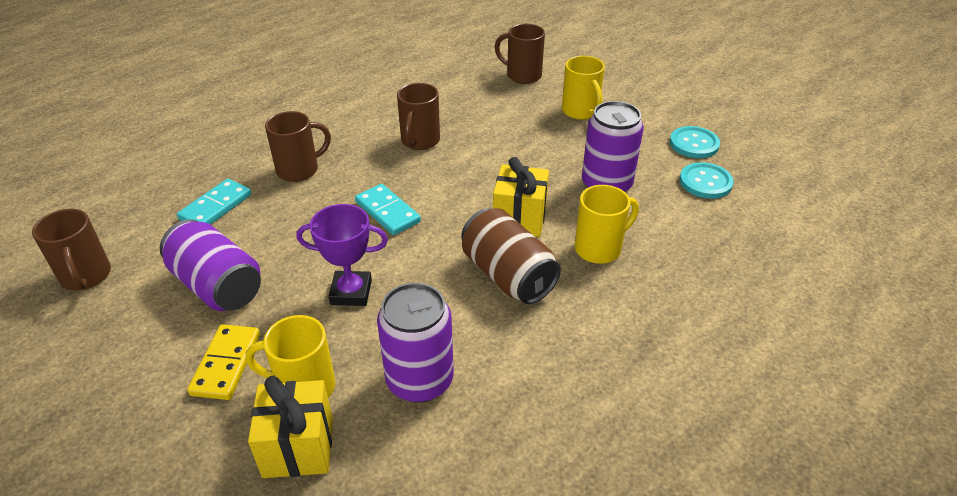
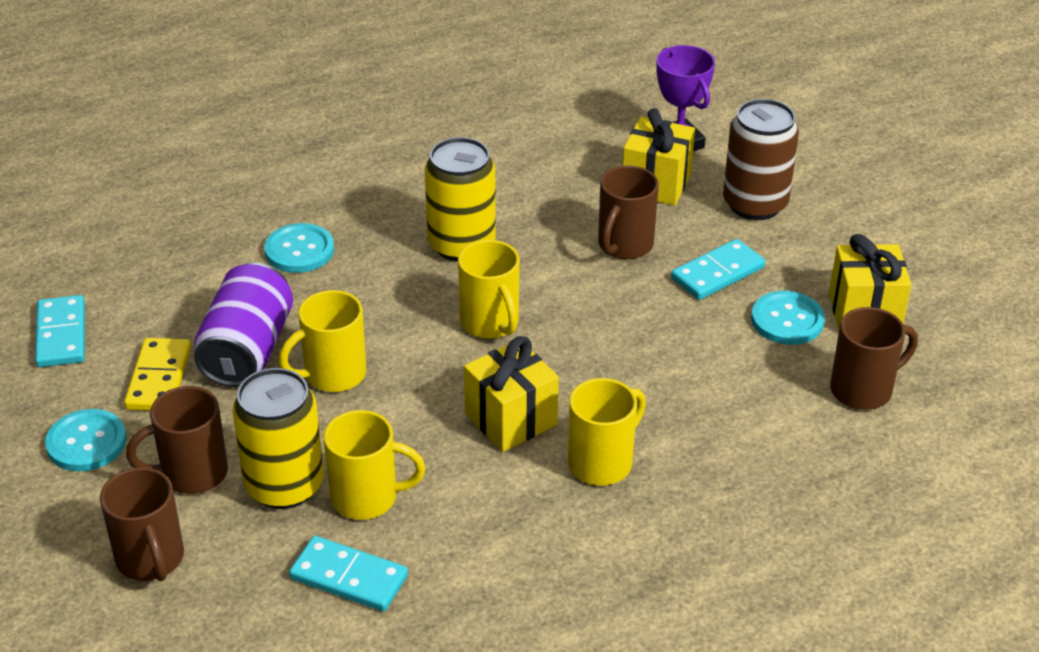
purple can: [160,219,261,311] [377,283,454,403] [582,101,644,192] = 3 -> [194,262,293,387] = 1
turquoise button: [670,126,720,158] [679,162,734,199] = 2 -> [45,409,127,471] [264,223,334,273] [751,291,825,345] = 3
turquoise domino: [177,179,252,225] [355,184,421,235] = 2 -> [35,295,85,367] [289,536,408,612] [671,239,765,300] = 3
yellow can: none = 0 -> [232,368,324,509] [425,137,496,262] = 2
yellow gift: [248,376,333,478] [493,157,549,237] = 2 -> [464,336,559,452] [623,108,695,206] [829,234,911,330] = 3
yellow mug: [245,315,335,398] [562,56,605,120] [575,185,639,264] = 3 -> [279,290,367,392] [324,410,426,520] [458,240,520,339] [568,378,646,485] = 4

